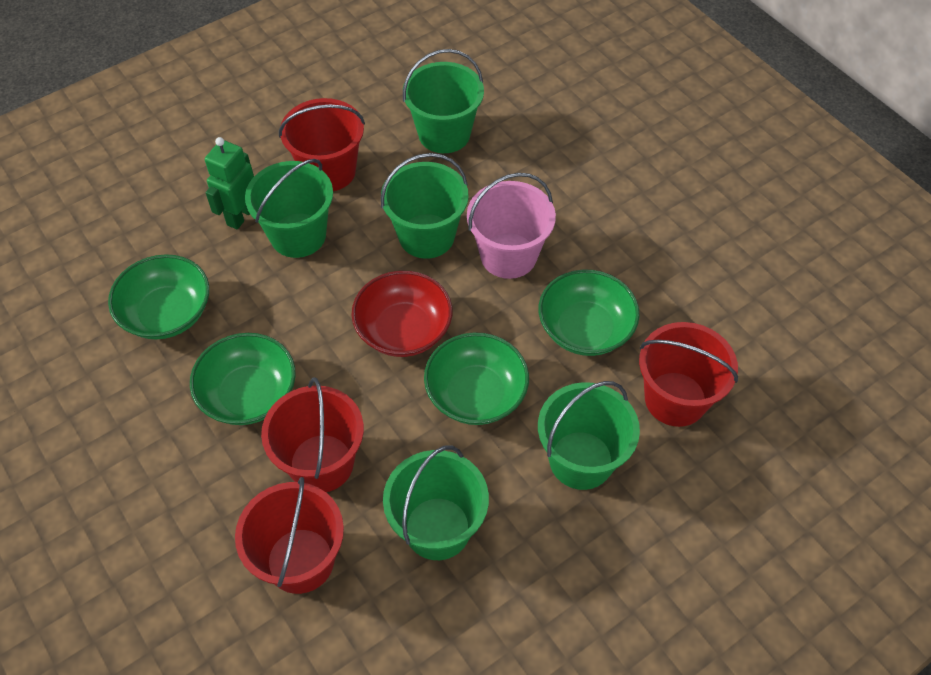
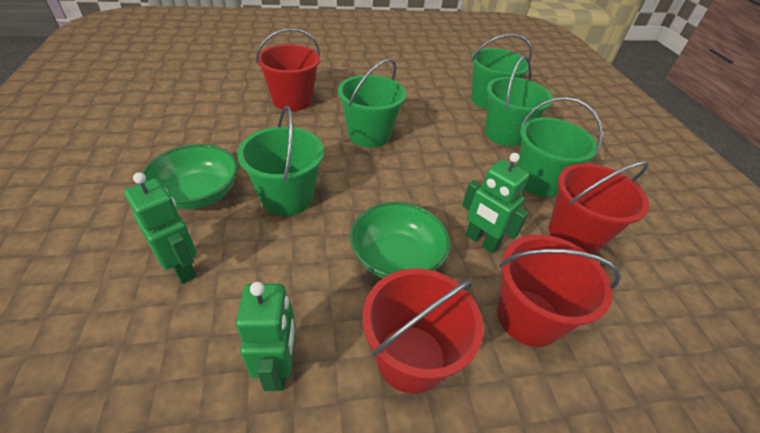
green bowl: [108,254,209,339] [190,333,296,425] [424,333,529,425] [539,269,640,356] = 4 -> [142,144,238,210] [350,202,451,279] = 2
green robot: [205,137,254,229] = 1 -> [124,172,197,284] [236,282,296,391] [462,153,529,253] = 3
pink bucket: [467,173,556,279] = 1 -> none = 0
red bowl: [351,271,453,357] = 1 -> none = 0

